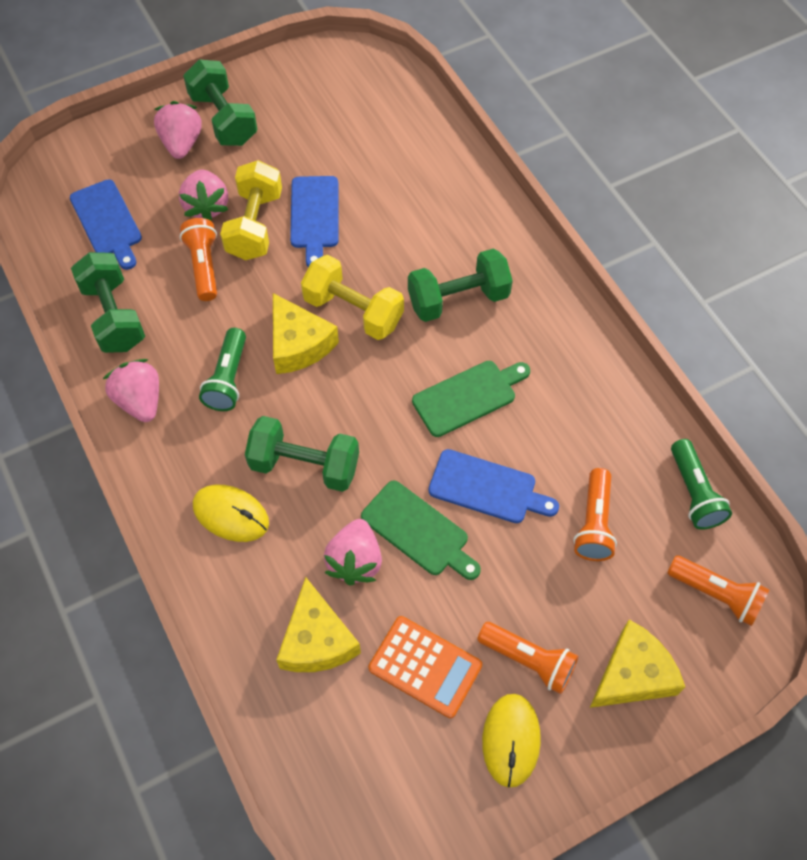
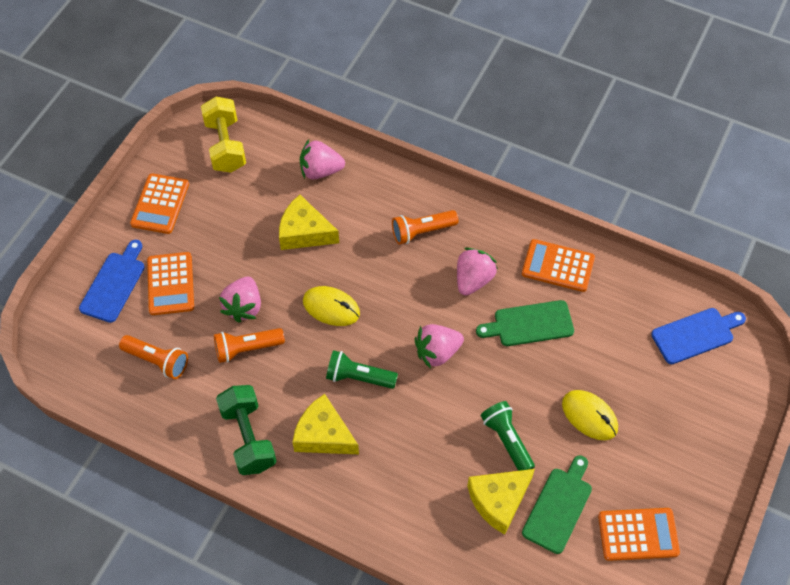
blue cutting board: [70,179,142,270] [290,176,339,267] [428,449,559,523] = 3 -> [79,240,145,323] [651,308,746,364] = 2
green dumbbell: [71,252,145,353] [183,60,258,146] [245,416,359,492] [408,248,513,322] = 4 -> [216,385,276,475] = 1
orange calculator: [368,616,482,718] = 1 -> [130,173,189,234] [147,252,194,315] [522,239,595,292] [598,508,680,561] = 4
orange flashlight: [180,218,217,301] [477,622,579,694] [573,468,617,561] [667,555,770,626] = 4 -> [119,335,188,379] [214,328,285,363] [392,210,458,245] = 3
yellow dumbbell: [220,160,282,260] [301,255,404,340] = 2 -> [201,97,246,173] = 1

